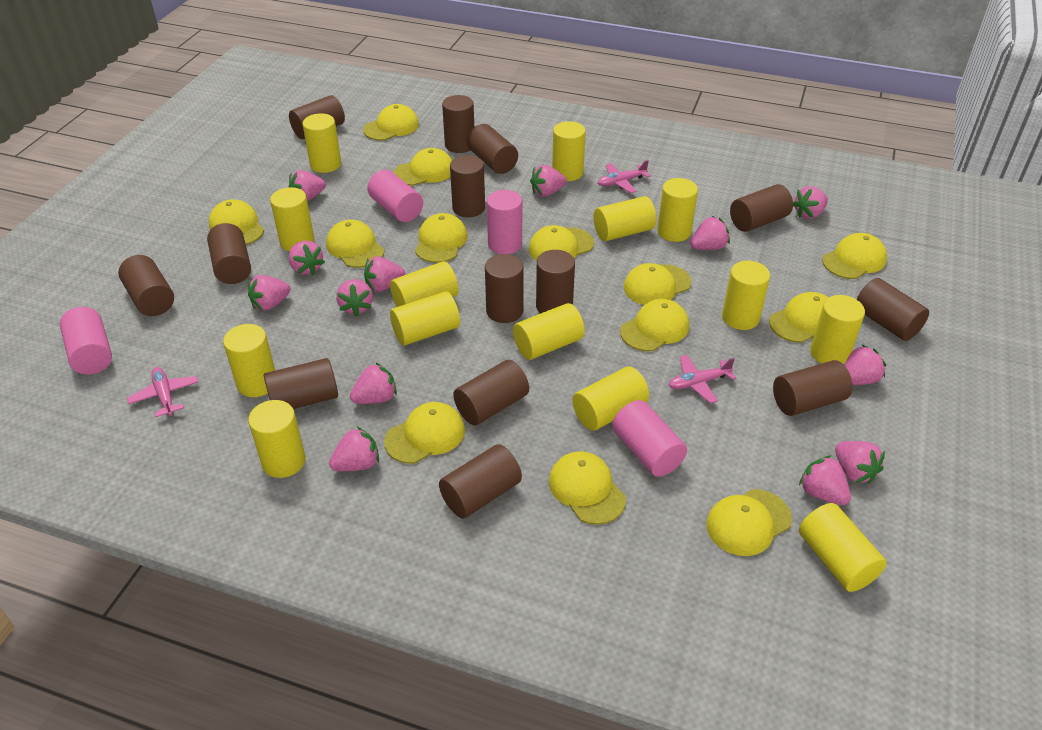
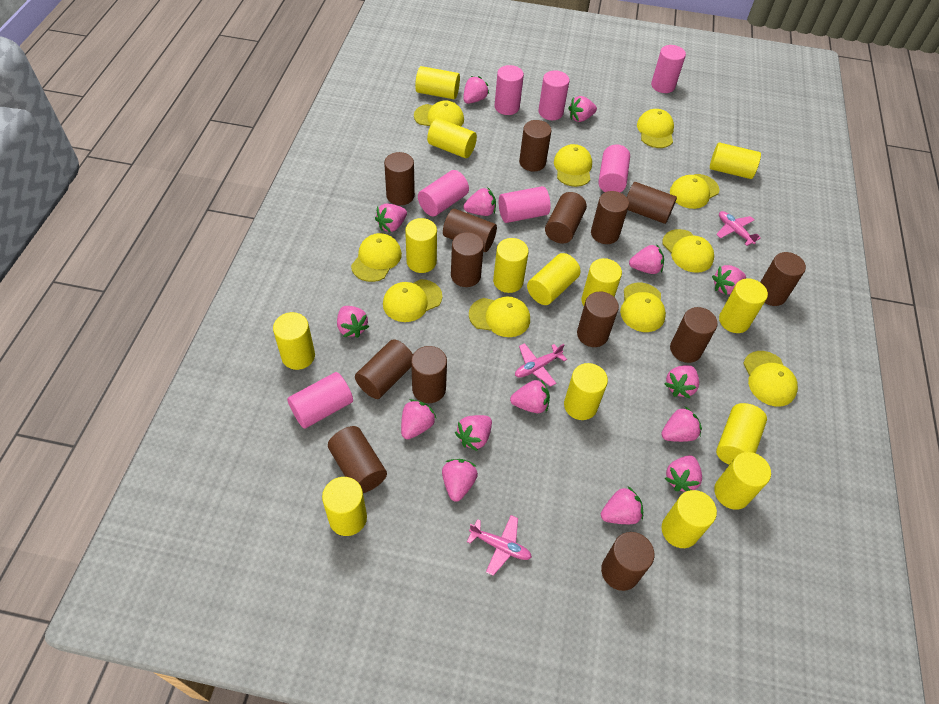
pink cylinder: [60,307,112,375] [367,170,423,222] [487,190,522,254] [612,400,687,477] = 4 -> [287,372,353,429] [418,170,469,216] [495,65,524,115] [499,186,551,223] [538,70,570,120] [598,145,630,192] [651,45,686,93] = 7
pink strawberry: [248,275,291,311] [289,170,326,201] [289,241,325,276] [329,426,379,471] [336,279,373,317] [350,362,397,404] [364,256,405,292] [530,165,567,197] [690,216,730,250] [793,186,828,219] [799,455,851,505] [835,441,885,484] [844,345,886,385] = 13 -> [337,306,369,338] [375,203,407,232] [401,399,437,439] [442,459,478,502] [455,415,492,451] [463,76,489,104] [464,187,496,216] [510,379,550,413] [568,96,597,122] [601,487,643,524] [629,244,664,274] [661,407,702,442] [665,365,699,398] [665,455,702,492] [712,265,746,295] = 15
yellow cap: [209,200,264,245] [326,220,384,268] [363,104,419,141] [384,402,465,464] [394,148,452,186] [415,213,468,263] [529,225,594,261] [549,451,626,525] [620,299,689,351] [624,263,691,305] [706,489,792,556] [769,292,829,343] [822,233,887,279] = 13 -> [351,233,402,282] [383,279,442,322] [414,100,464,126] [469,296,530,337] [554,144,592,187] [620,283,666,332] [637,109,674,148] [662,229,714,273] [670,174,719,209] [743,351,798,406] = 10

